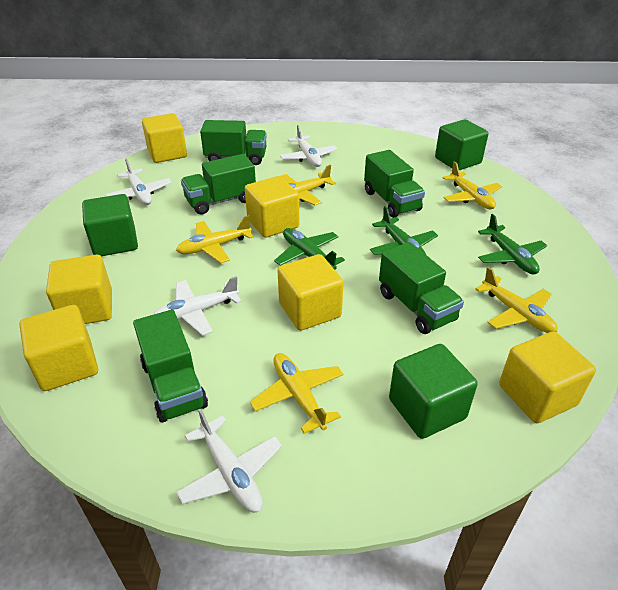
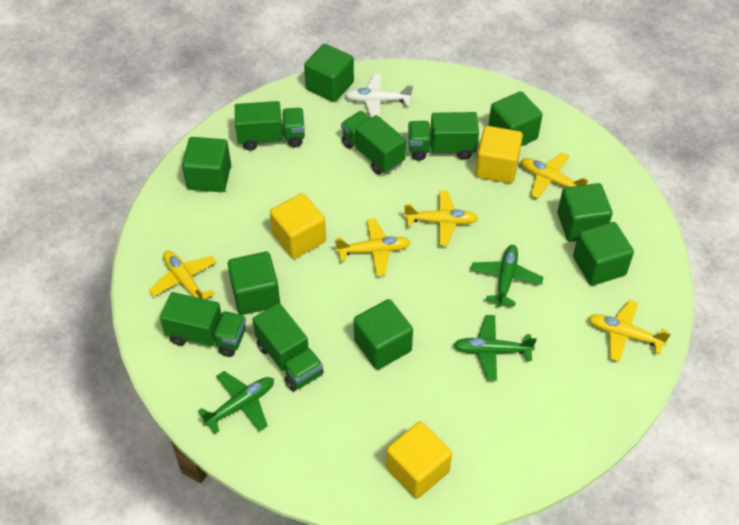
green cube: [82,194,138,256] [389,344,478,439] [435,119,488,170] = 3 -> [182,137,231,192] [228,252,280,315] [304,44,354,102] [354,299,413,370] [488,91,542,146] [557,183,612,242] [573,222,634,286] = 7
white plane: [105,158,172,205] [153,276,241,336] [176,408,282,512] [280,125,338,167] = 4 -> [345,74,413,118] = 1
yellow cube: [19,305,98,391] [46,255,112,324] [142,113,187,163] [245,176,299,238] [277,254,343,331] [499,331,596,423] = 6 -> [270,193,326,259] [386,421,452,499] [475,126,523,184] = 3

